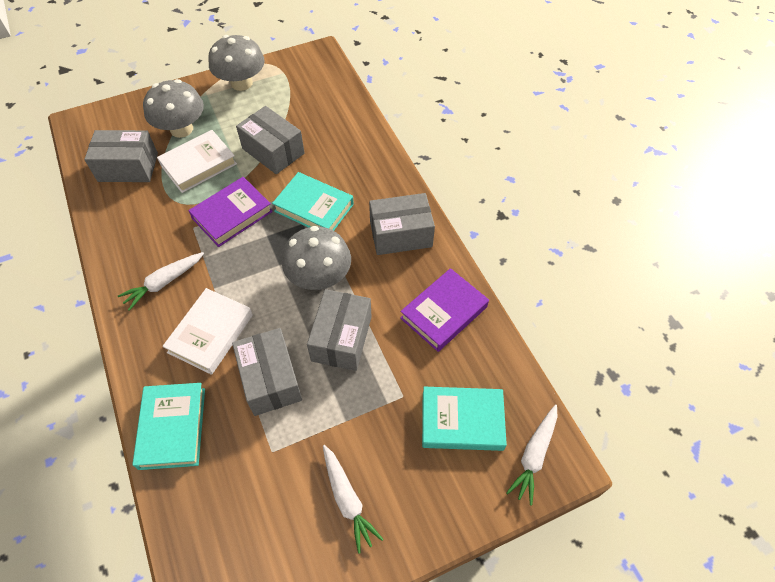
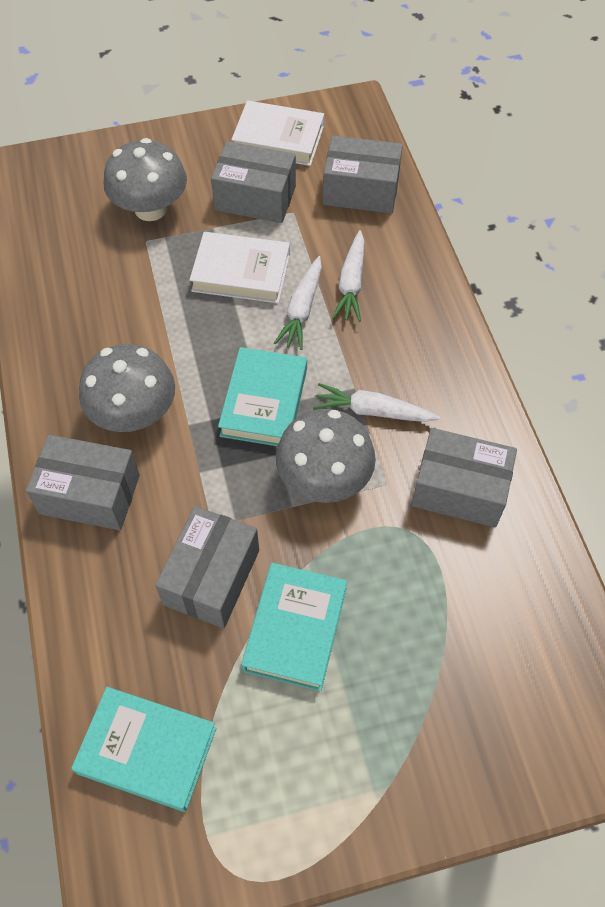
purple book: [188,177,273,247] [400,268,489,352] = 2 -> none = 0

